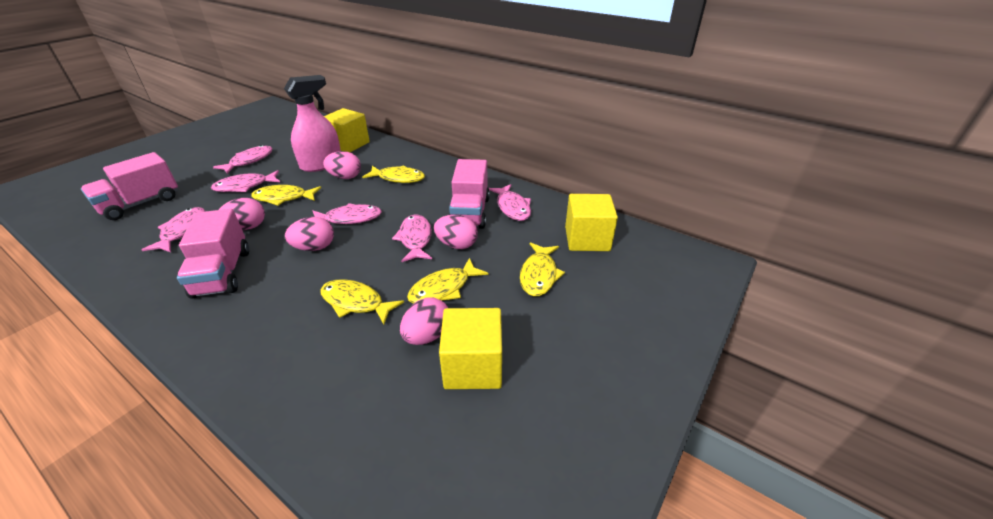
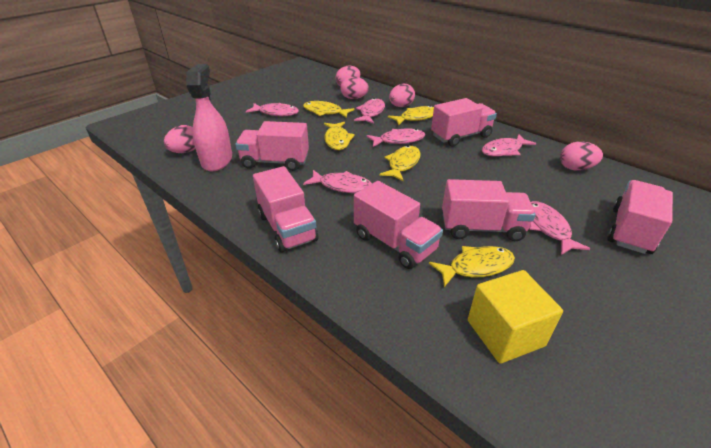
pink truck: [81,152,178,220] [177,209,249,299] [449,159,490,229] = 3 -> [235,121,309,171] [253,166,318,253] [354,181,443,269] [431,98,497,147] [442,179,536,241] [607,180,673,254] = 6
yellow cube: [324,108,370,152] [439,308,502,389] [565,194,618,251] = 3 -> [468,270,563,364] = 1

